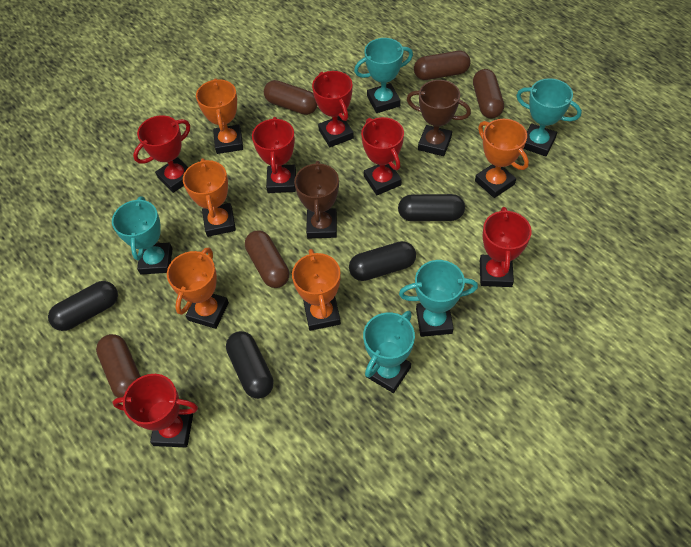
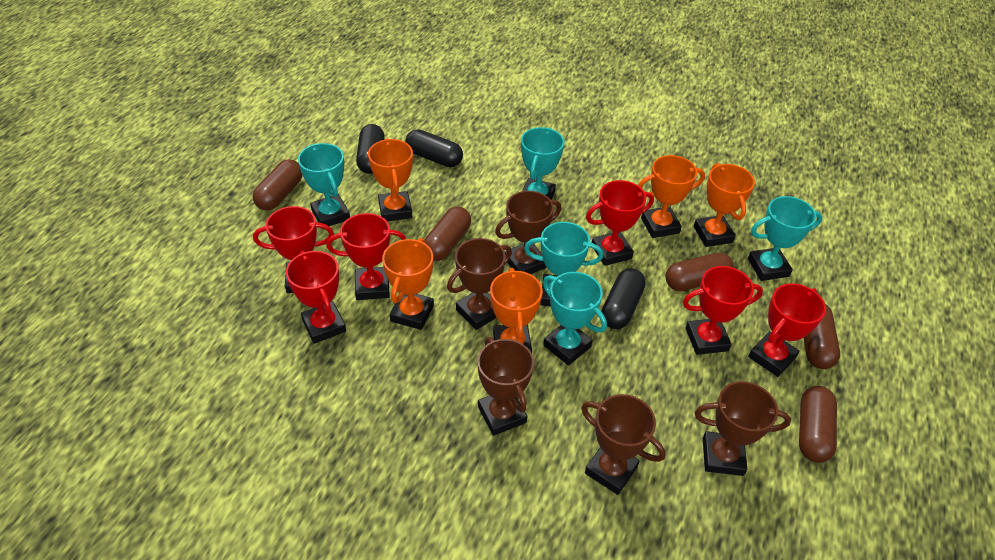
black capsule: [48,281,118,331] [226,331,274,399] [349,241,416,281] [398,194,465,221] = 4 -> [356,124,385,174] [405,129,463,167] [601,268,646,329] = 3
brown trophy: [294,161,339,238] [407,80,471,156] = 2 -> [447,238,512,330] [477,337,534,436] [495,191,561,274] [581,394,666,495] [695,381,791,476] = 5

